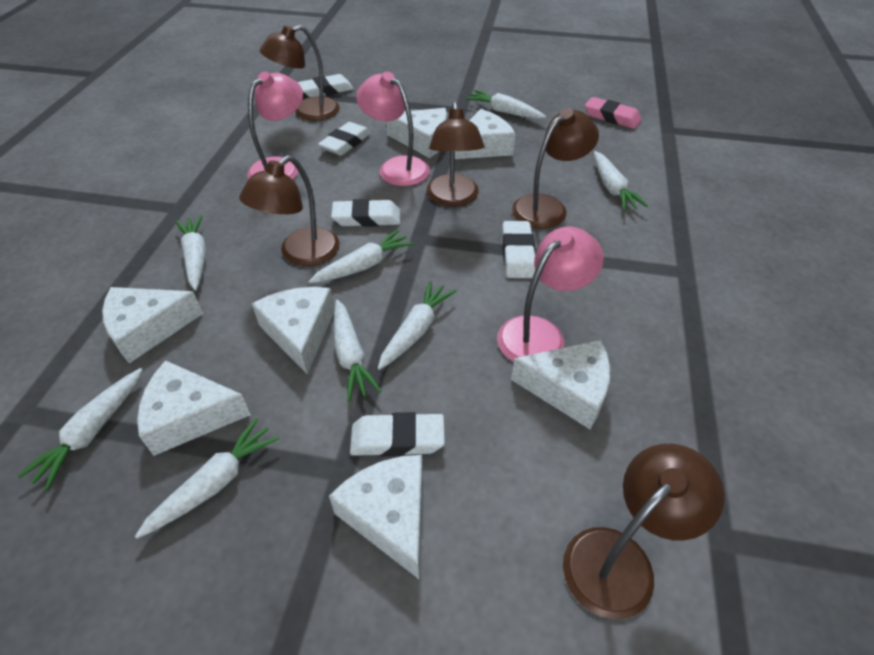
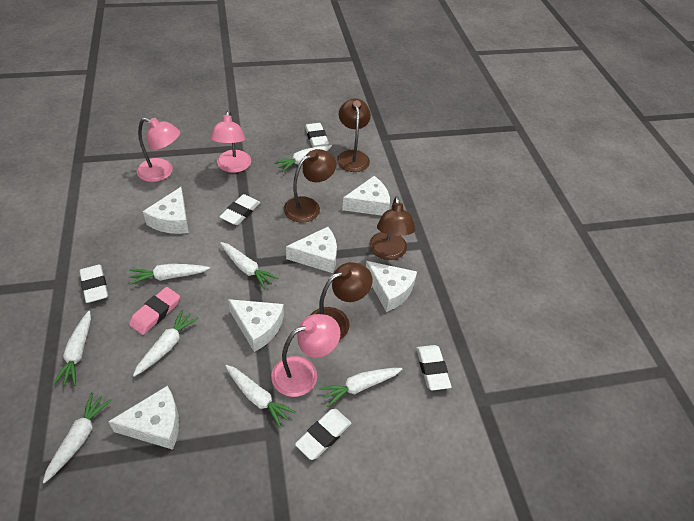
brown lamp: [239,155,340,266] [260,25,339,121] [427,102,484,207] [512,108,599,229] [563,444,725,619] = 5 -> [284,149,337,223] [311,262,372,340] [337,98,371,172] [369,196,416,260] = 4
white cheese: [102,287,203,363] [137,360,251,456] [252,287,334,374] [329,455,423,579] [386,108,447,158] [455,109,515,159] [511,340,610,429] = 7 -> [108,386,179,450] [143,187,189,234] [228,299,284,352] [286,227,337,273] [342,176,390,216] [366,261,417,312] = 6

